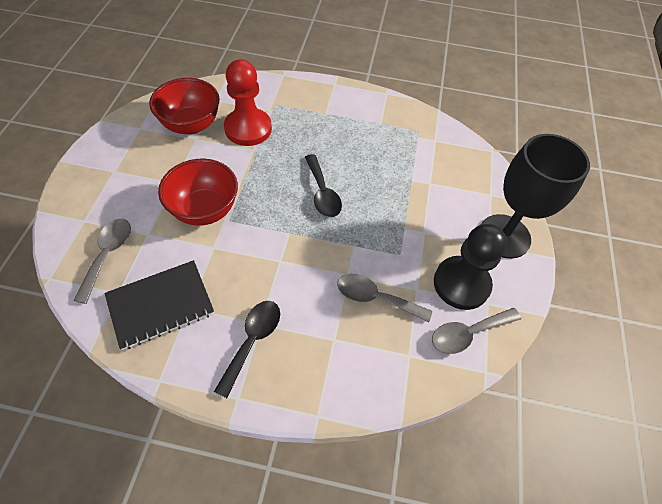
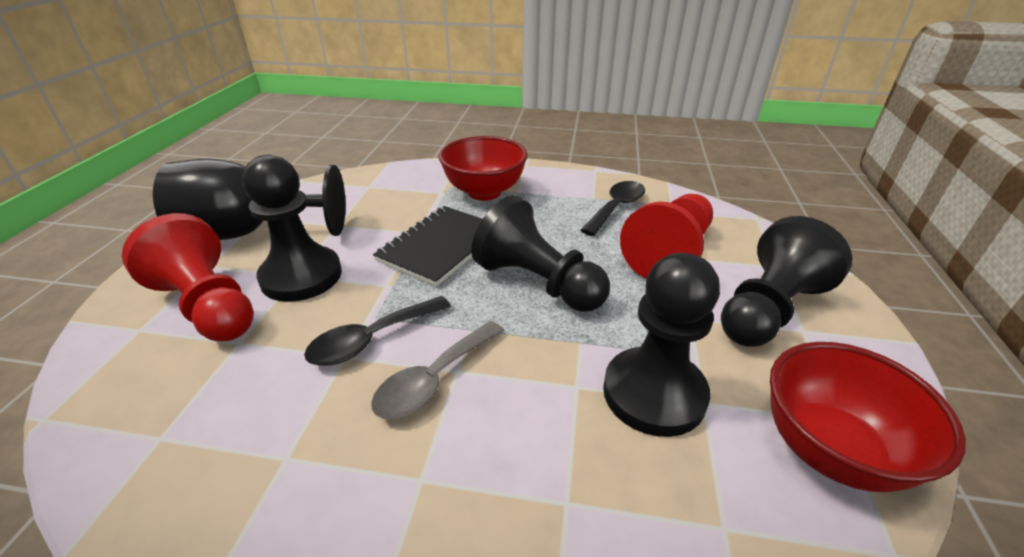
black pawn: [434,224,507,310] = 1 -> [242,155,342,302] [471,195,610,312] [603,253,720,437] [721,216,853,347] = 4
grey spoon: [73,219,131,304] [337,274,432,323] [432,308,521,354] = 3 -> [371,321,504,419] = 1
red pawn: [224,59,272,146] = 1 -> [122,213,254,341] [620,194,713,278] = 2

